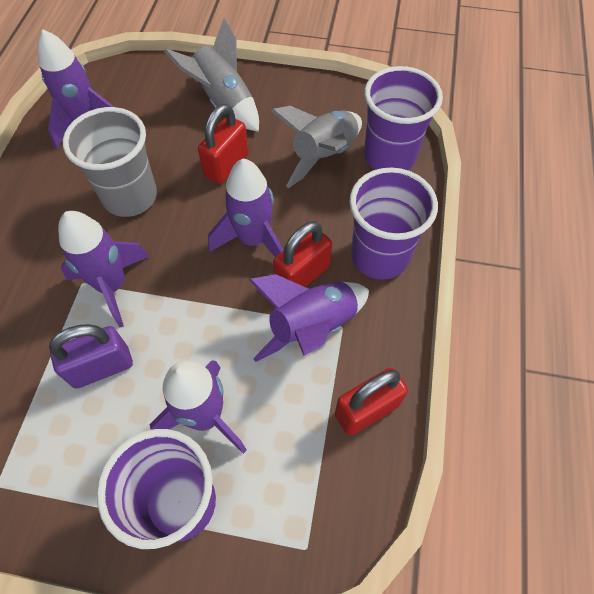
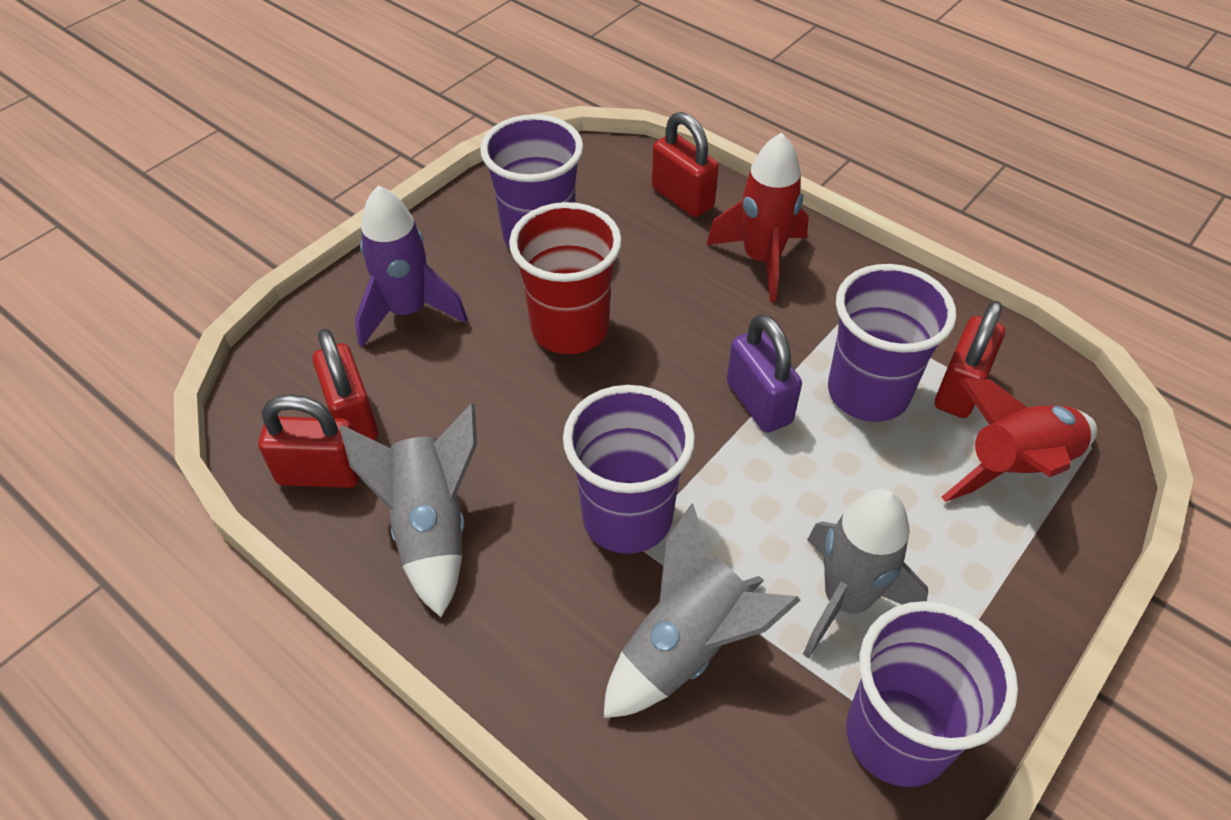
grey cup: [63,107,157,217] = 1 -> none = 0
grey rocket: [164,18,259,132] [271,106,362,188] = 2 -> [339,403,477,617] [603,503,801,718] [803,489,928,658] = 3
purple cup: [97,429,216,549] [349,168,438,280] [364,66,443,170] = 3 -> [480,114,583,249] [563,385,695,554] [828,264,956,422] [847,601,1018,787] = 4
purple rocket: [37,30,114,148] [58,211,150,328] [150,360,247,454] [208,159,284,257] [248,274,369,362] = 5 -> [355,185,468,347] = 1
red cup: none = 0 -> [509,202,622,354] = 1
red padlock: [198,104,248,184] [273,221,332,287] [335,368,408,436] = 3 -> [258,394,359,488] [312,329,378,440] [652,112,719,217] [935,301,1005,418] = 4
red rocket: none = 0 -> [706,133,809,302] [941,378,1097,502] = 2

